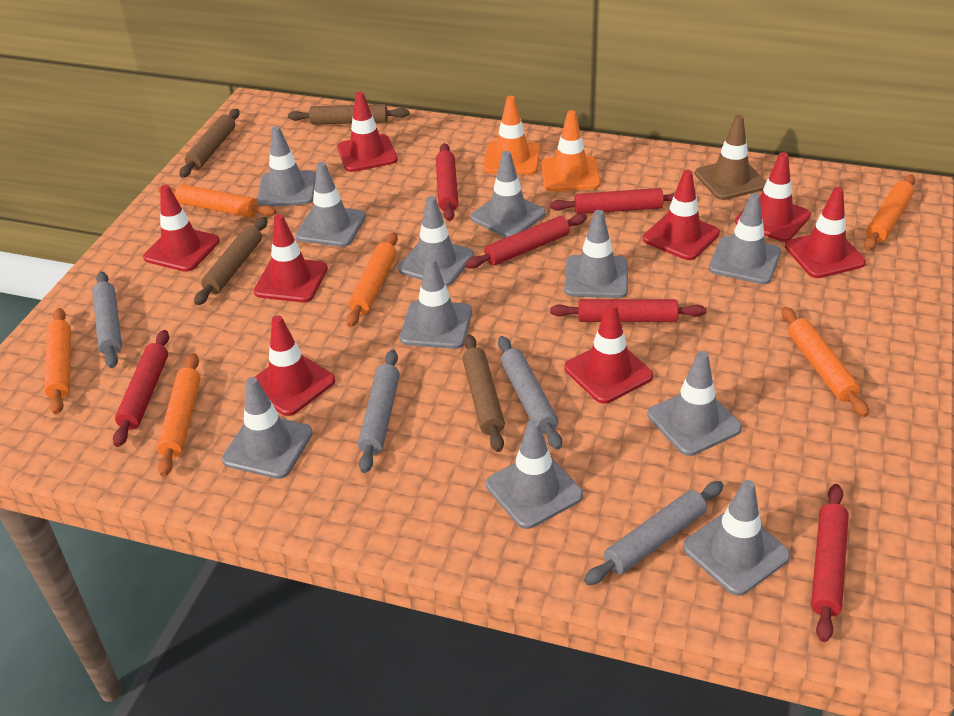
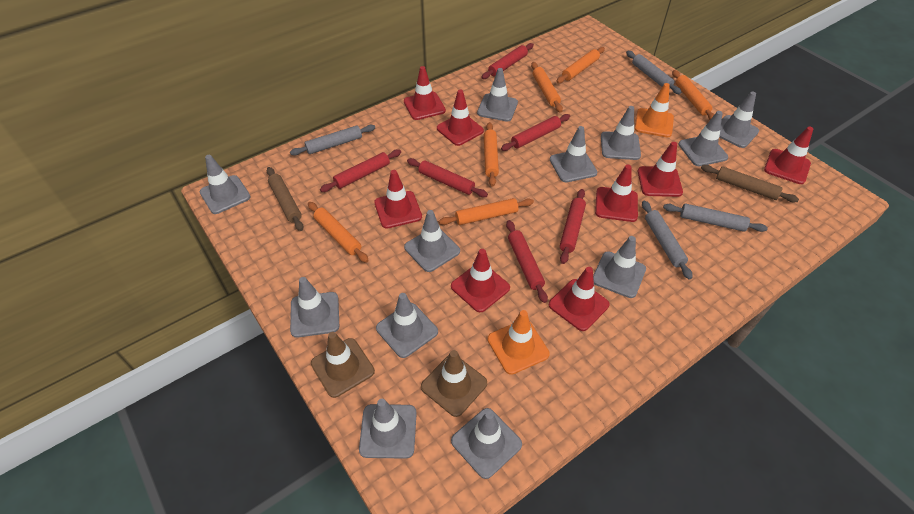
brown rolling pin: [179,109,239,178] [194,217,267,305] [288,104,409,125] [462,334,505,452] = 4 -> [267,167,304,231] [701,165,799,202] = 2
brown traffic cone: [695,115,766,200] = 1 -> [311,332,375,398] [421,350,487,417] = 2
grey traffic cone: [222,377,313,479] [257,126,316,207] [296,162,366,247] [398,196,474,286] [400,257,472,349] [471,151,546,238] [486,419,583,529] [564,210,628,298] [648,351,742,456] [683,480,790,596] [709,193,781,284] = 11 -> [200,155,251,214] [290,277,339,338] [359,399,417,459] [376,293,438,358] [404,210,460,272] [451,408,522,479] [477,68,518,122] [550,126,597,183] [593,236,646,298] [601,106,641,160] [678,111,728,166] [719,92,759,148] = 12

